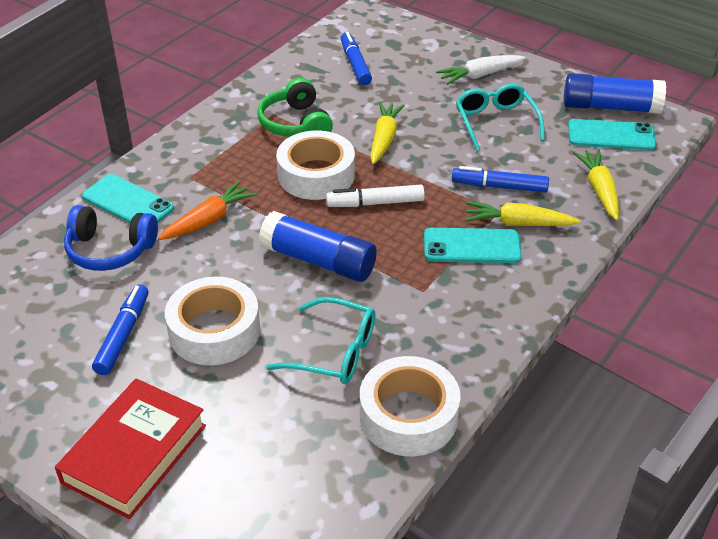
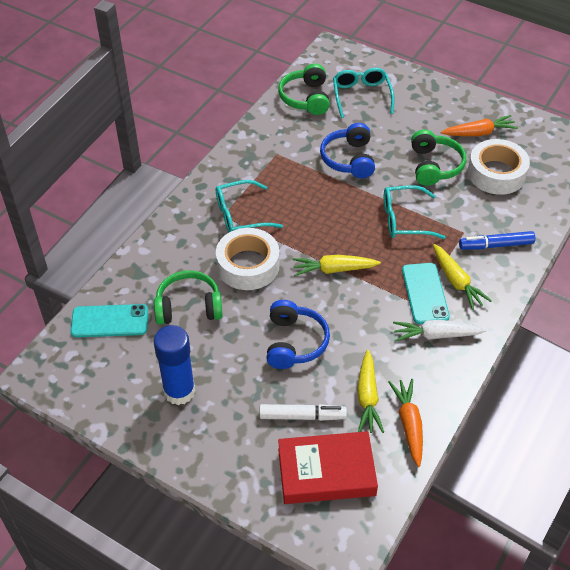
blue glue stick: [259,211,377,282] [564,73,666,114] = 2 -> [154,325,195,405] = 1
blue headphones: [64,205,158,271] = 1 -> [266,300,330,369] [320,123,375,178] = 2
blue marker: [92,285,149,375] [341,32,372,85] [452,166,549,193] = 3 -> [459,231,535,250] = 1
green headphones: [257,78,333,137] = 1 -> [154,270,223,325] [278,63,330,115] [411,129,466,186] = 3
orange carrot: [158,181,257,240] = 1 -> [388,379,423,467] [441,115,518,136] = 2
turquoise glasses: [267,297,375,384] [456,84,545,151] = 2 -> [216,180,283,233] [333,68,394,118] [384,185,446,239] = 3
turquoise phone: [82,174,174,223] [424,228,522,263] [568,119,656,151] = 3 -> [70,304,148,337] [402,263,450,324] = 2
white tape: [165,277,260,365] [276,131,355,200] [360,356,461,456] = 3 -> [216,228,280,290] [468,139,530,195] = 2

